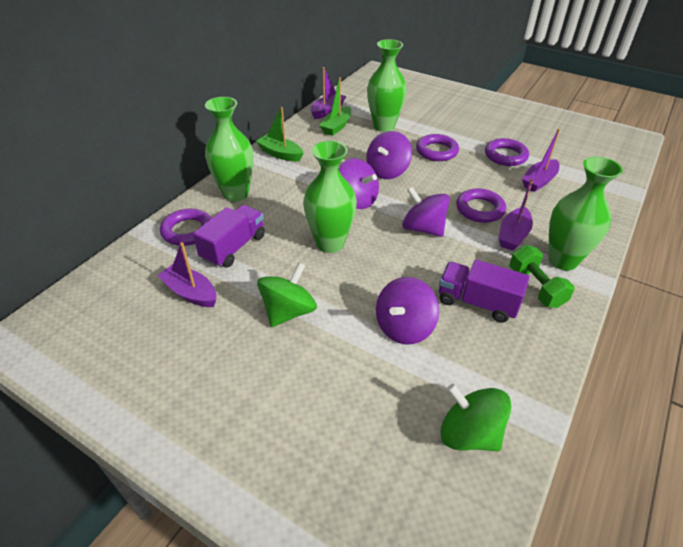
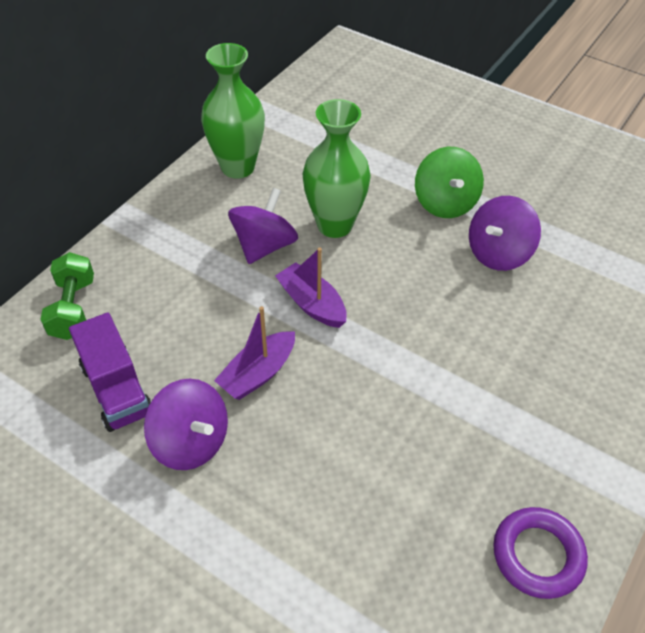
green boat: [256,107,303,161] [319,77,351,136] = 2 -> none = 0
green spinning top: [257,263,317,327] [440,384,511,452] = 2 -> [415,147,484,218] = 1
green vase: [205,97,254,202] [303,141,357,253] [367,39,407,132] [548,156,623,270] = 4 -> [201,43,265,179] [303,99,371,238] = 2
purple boat: [157,242,216,307] [311,67,346,119] [498,179,533,251] [522,129,560,192] = 4 -> [214,306,295,400] [275,248,347,328] = 2
purple ring: [160,209,211,246] [416,134,459,161] [456,188,506,223] [485,138,529,166] = 4 -> [493,507,588,599] = 1
purple spinning top: [339,158,379,209] [366,131,412,179] [376,277,439,345] [402,187,450,237] = 4 -> [144,379,228,470] [228,188,298,264] [469,196,541,271] = 3
purple truck: [193,205,265,268] [439,260,530,323] = 2 -> [69,313,151,432] = 1

